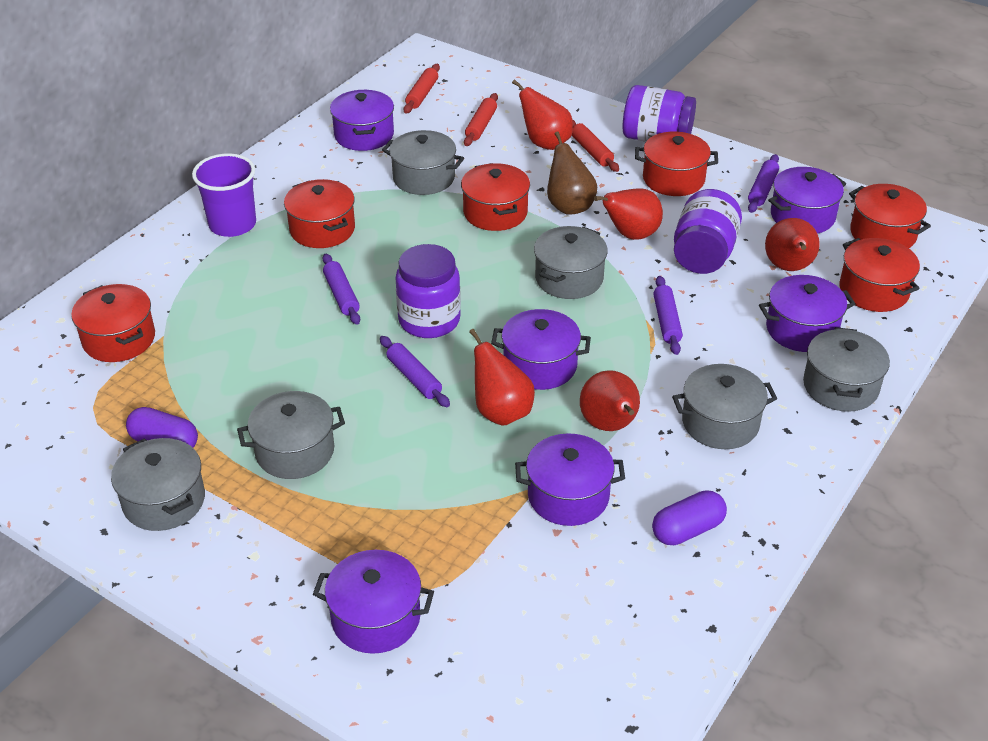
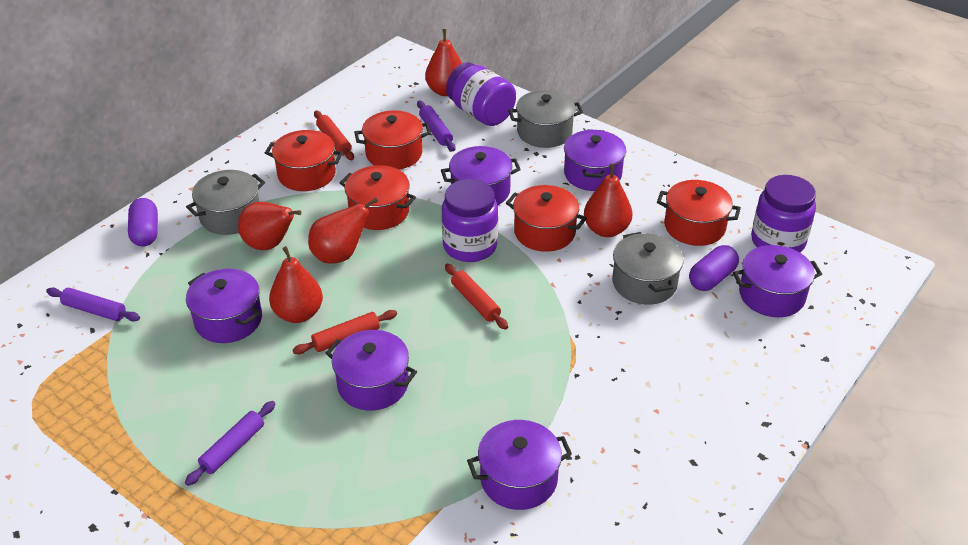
brown pear: [547,132,597,215] = 1 -> none = 0
grey pot: [111,438,205,531] [237,391,345,479] [382,130,464,195] [534,226,608,299] [672,364,777,449] [803,327,890,412] = 6 -> [186,170,265,235] [508,90,583,148] [612,232,684,305] = 3
purple cup: [192,153,256,237] = 1 -> none = 0
purple rolling pin: [323,254,360,325] [380,336,450,407] [653,276,683,355] [748,154,779,213] = 4 -> [46,288,140,321] [185,401,275,486] [417,100,456,151] = 3
red pot: [71,284,155,362] [284,179,355,248] [461,163,530,231] [635,132,718,196] [840,238,920,312] [849,184,931,248] = 6 -> [265,130,343,191] [340,165,416,230] [354,110,431,170] [506,185,587,252] [657,180,741,246] = 5

